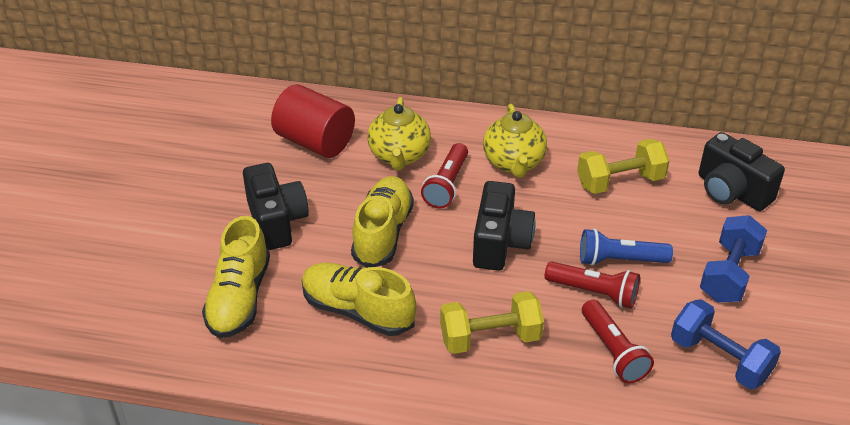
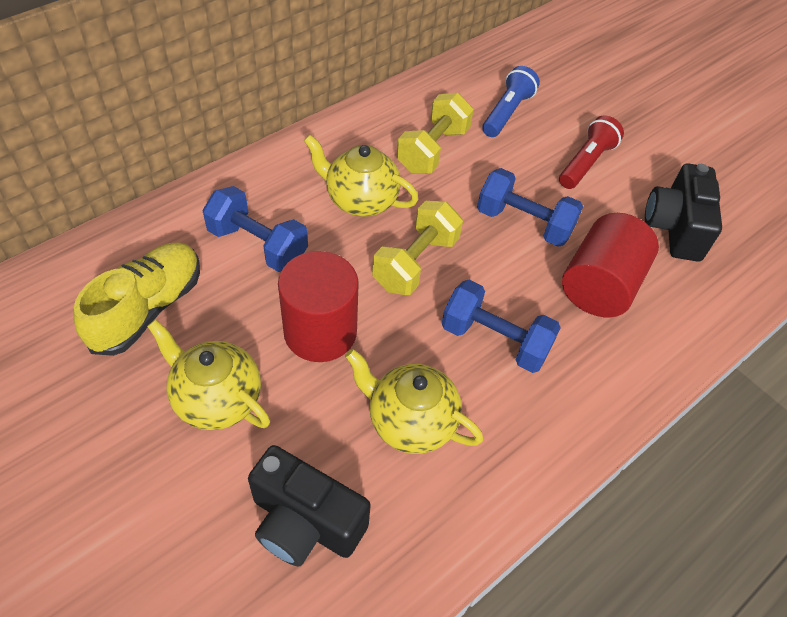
black camera: [243,163,309,250] [473,181,536,271] [699,132,785,211] = 3 -> [248,445,371,567] [645,163,722,262] = 2
blue dumbbell: [671,299,781,389] [700,215,767,302] = 2 -> [202,186,308,272] [442,280,561,373] [477,168,583,247] = 3
red cylinder: [271,84,355,158] = 1 -> [278,251,359,362] [562,213,659,317] = 2
red flashlight: [421,143,468,209] [545,261,640,309] [582,300,654,384] = 3 -> [559,115,624,189] = 1
yellow shoe: [202,216,270,338] [302,263,416,336] [351,176,414,268] = 3 -> [74,243,200,356] = 1
yellow teapot: [367,97,431,170] [483,104,547,178] = 2 -> [147,319,270,430] [304,135,418,217] [345,349,483,454] = 3

